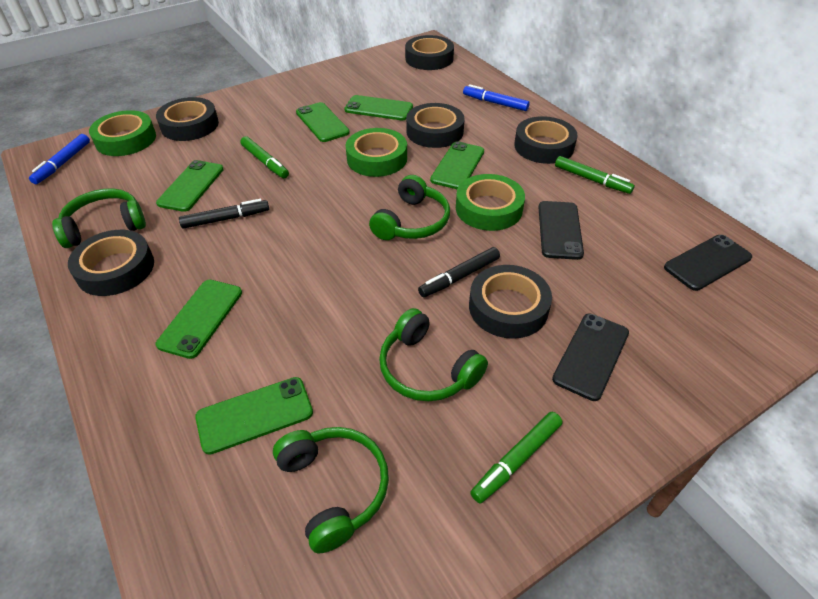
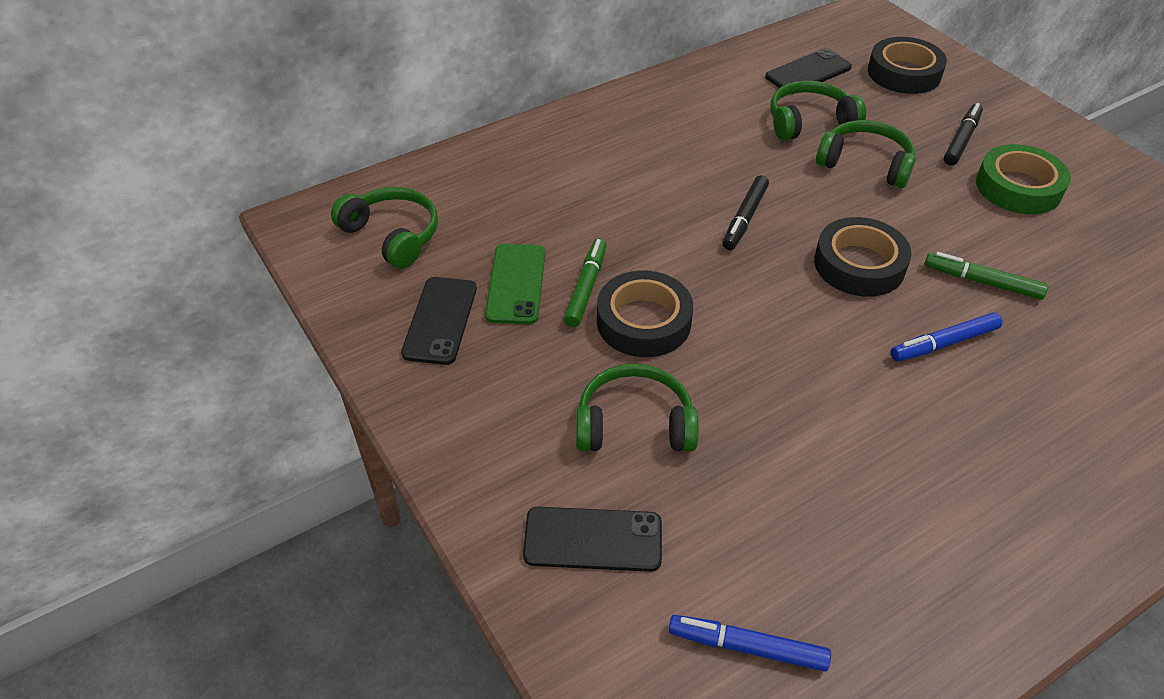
black tape: [68,230,154,296] [156,97,219,141] [405,35,454,70] [406,103,465,148] [469,265,552,339] [514,116,577,164] = 6 -> [597,270,693,357] [814,217,911,297] [868,37,947,94] = 3
green marker: [240,136,289,178] [470,412,562,503] [555,156,635,194] = 3 -> [564,238,607,327] [925,252,1049,300] = 2
green phone: [156,160,224,212] [156,280,242,359] [195,377,313,455] [296,102,350,142] [344,95,413,120] [430,141,484,189] = 6 -> [485,244,545,324] = 1
green tape: [89,110,156,156] [345,128,407,177] [456,174,525,231] = 3 -> [976,144,1071,214] = 1

